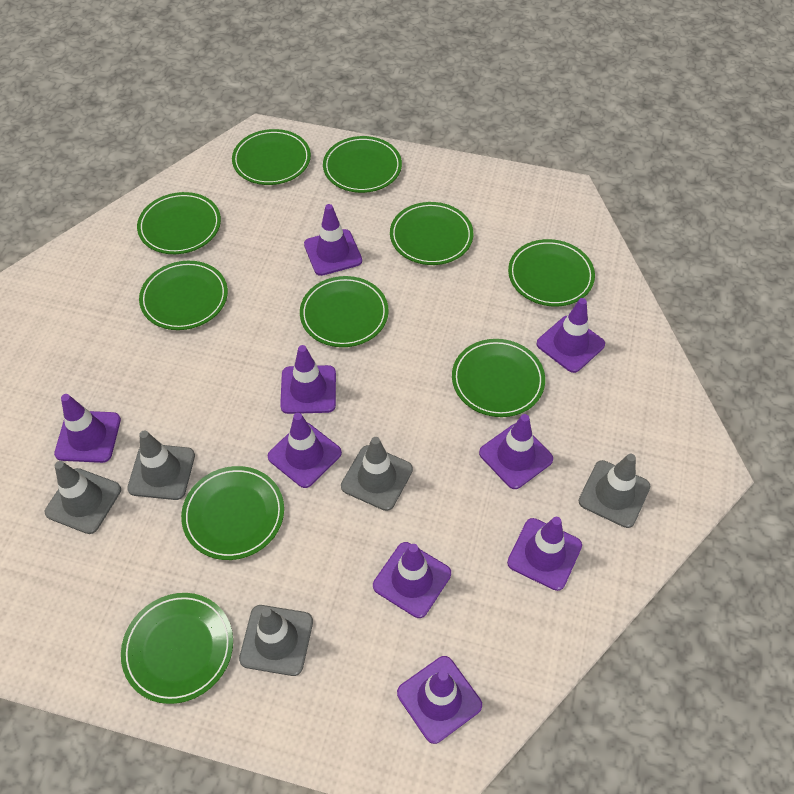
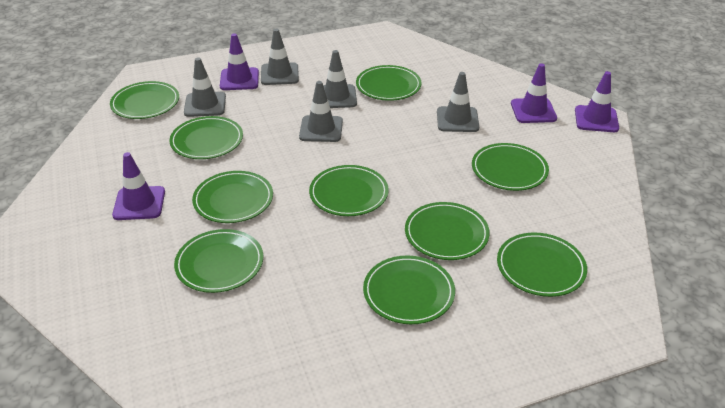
purple traffic cone: [54,394,121,463] [268,413,342,488] [280,345,336,414] [304,204,362,276] [373,542,451,618] [397,656,482,744] [479,414,553,489] [507,517,582,591] [536,298,605,373] = 9 -> [112,152,165,220] [220,33,259,90] [511,63,557,123] [575,71,619,132] = 4

